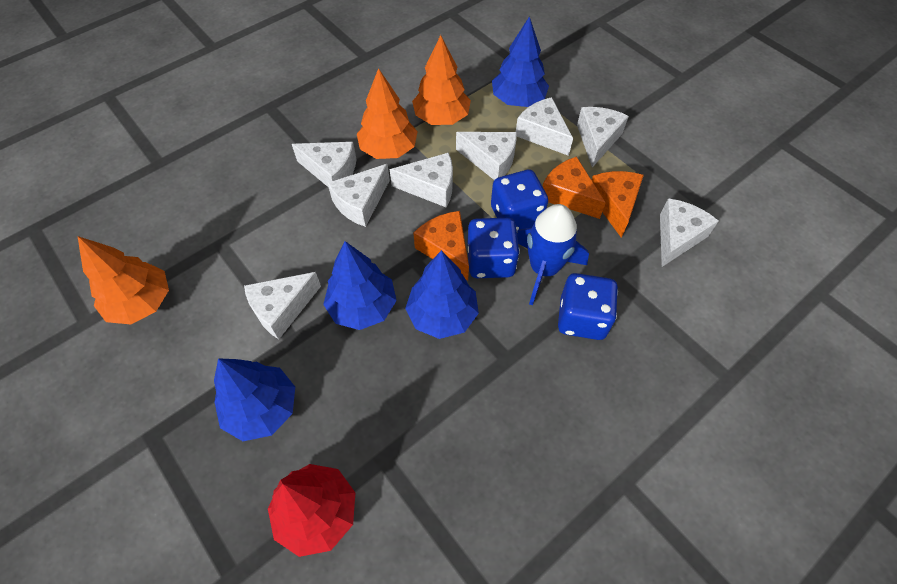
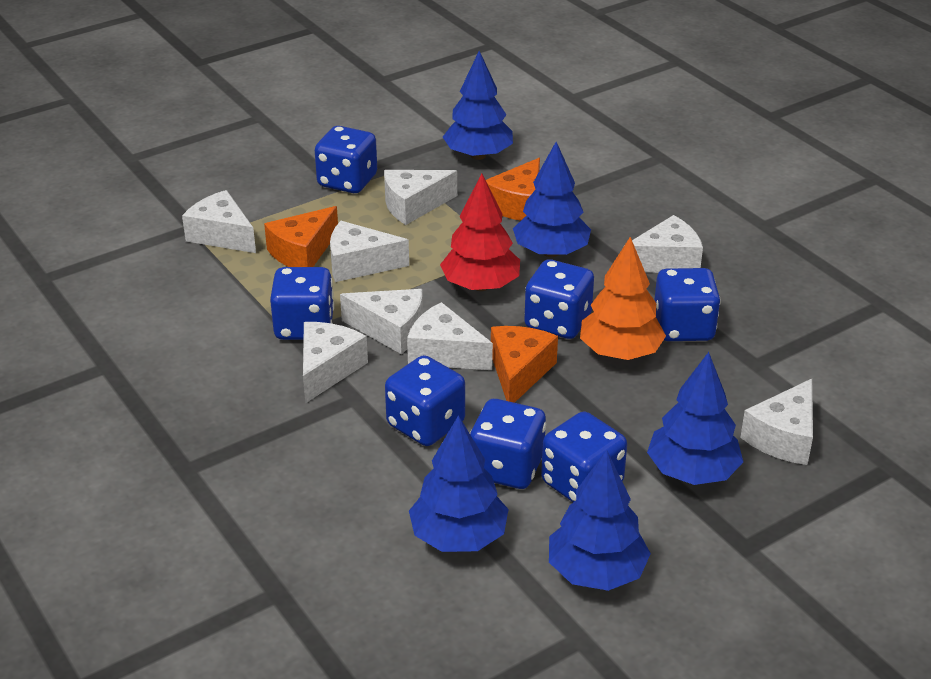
blue dice: [467,218,520,278] [491,170,548,232] [558,273,618,340] = 3 -> [270,267,334,340] [315,126,377,193] [385,355,465,446] [470,399,546,489] [524,259,594,339] [541,412,627,502] [655,268,721,341] = 7
blue rocket: [517,204,589,305] = 1 -> none = 0
blue tree: [214,358,295,441] [323,241,397,330] [405,250,479,339] [492,16,549,107] = 4 -> [409,415,509,552] [443,51,513,160] [513,142,591,257] [549,450,651,591] [647,352,743,485] = 5
orange tree: [77,236,169,324] [357,68,418,159] [412,35,471,125] = 3 -> [580,237,666,360] = 1

